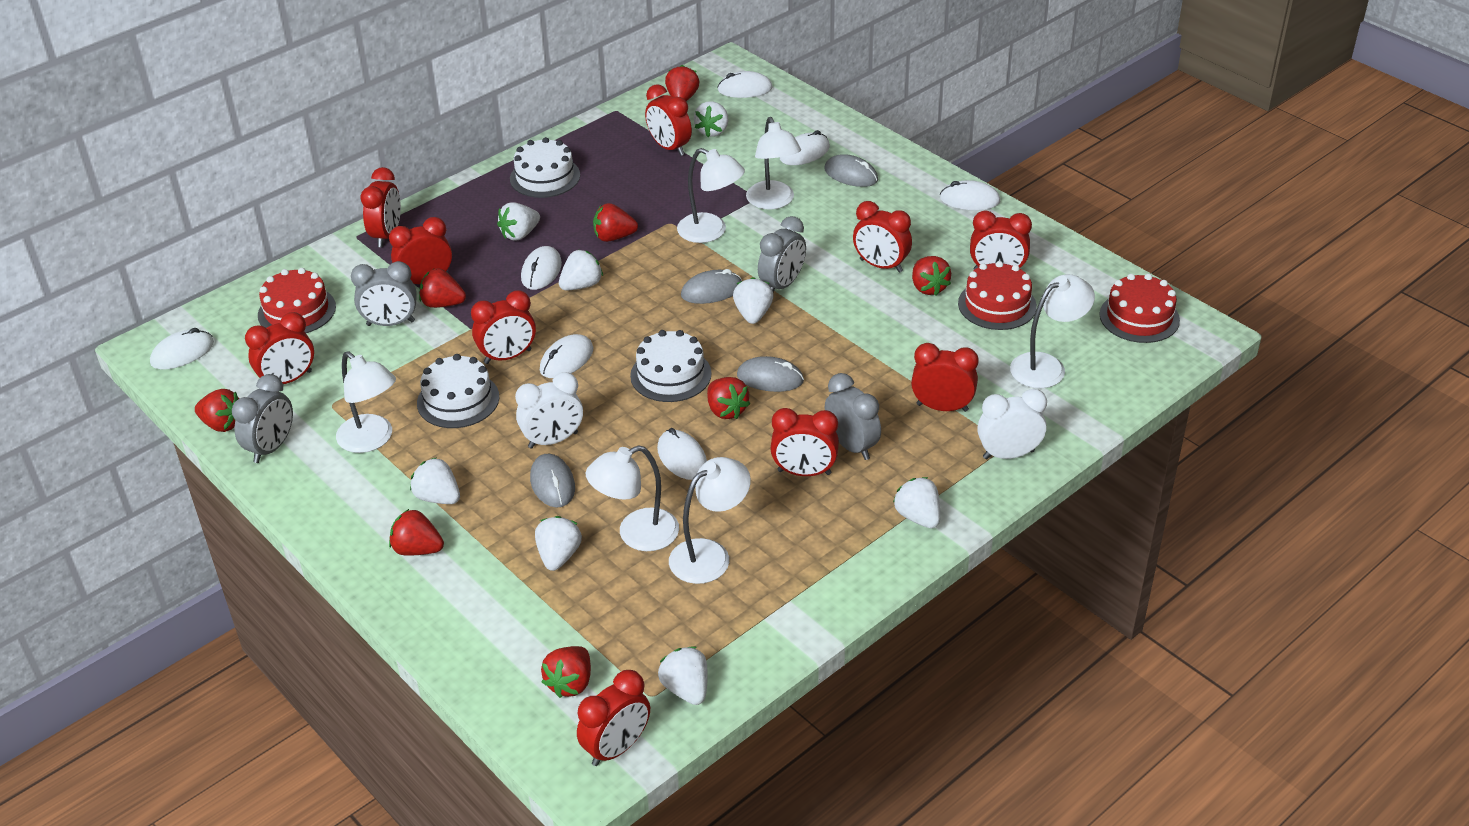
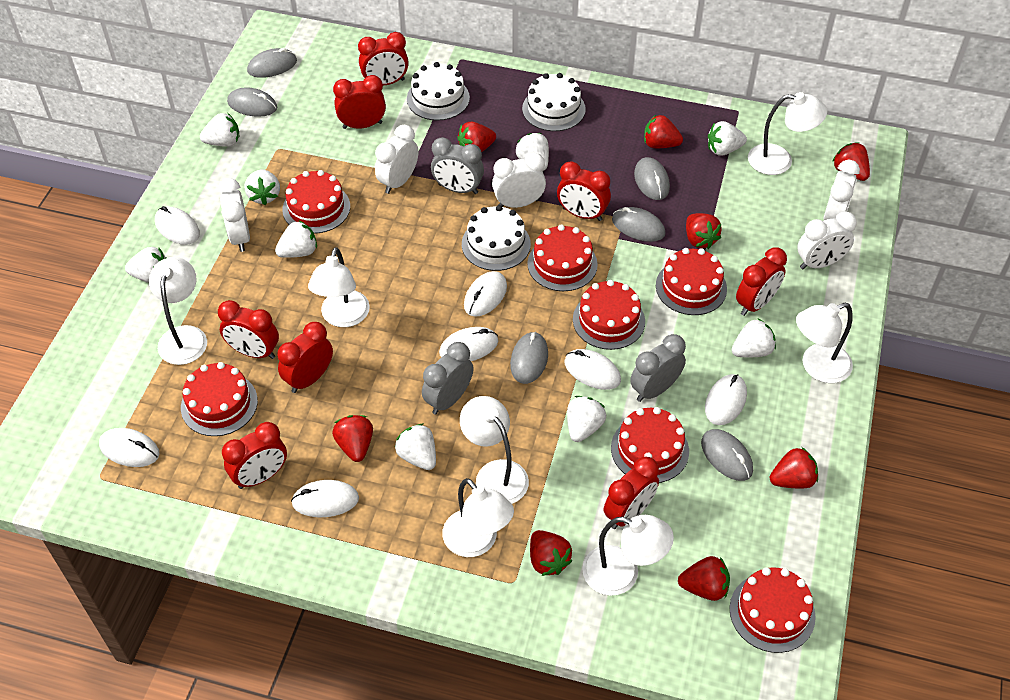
grey clock: [232,374,293,463] [351,261,417,326] [758,216,806,292] [825,373,881,460] = 4 -> [422,342,474,415] [431,137,484,194] [630,334,686,402] = 3
grey mouse: [530,454,575,508] [681,269,742,304] [737,356,804,392] [824,154,878,187] = 4 -> [227,87,277,117] [247,48,297,78] [510,332,548,384] [612,207,666,242] [634,157,670,200] [701,429,753,481] = 6
red cake: [258,268,336,333] [958,261,1037,330] [1100,274,1180,343] = 3 -> [181,362,258,436] [282,170,350,234] [527,224,598,291] [573,280,645,350] [611,407,689,483] [656,248,727,315] [729,567,816,653] = 7
red clock: [245,312,314,384] [361,167,401,247] [389,217,452,284] [471,290,536,364] [577,670,650,766] [645,84,692,156] [770,408,839,476] [853,201,912,272] [911,343,979,412] [970,210,1032,270] = 10 -> [218,300,279,359] [222,422,287,489] [277,322,333,393] [333,75,386,129] [358,32,409,85] [557,161,611,221] [604,456,659,529] [736,247,787,316] = 8
white clock: [515,372,583,449] [977,389,1047,459] = 2 -> [218,178,250,252] [375,125,418,194] [492,153,546,208] [797,211,857,269] [823,160,860,220] = 5
white lamp: [336,351,396,453] [585,445,679,551] [669,457,751,584] [677,148,745,243] [746,117,801,210] [1010,274,1095,388] = 6 -> [149,257,207,365] [308,247,370,327] [442,478,514,557] [460,396,529,504] [582,515,674,596] [748,92,827,175] [796,303,853,383] = 7
white strawberry: [410,457,460,504] [497,202,540,241] [535,516,582,571] [559,250,603,290] [658,646,708,705] [694,101,728,137] [733,277,774,324] [893,477,940,529] = 8 -> [125,247,166,283] [200,113,239,147] [245,169,280,205] [275,221,317,258] [395,424,436,470] [515,133,549,171] [567,396,606,442] [708,121,747,156] [732,319,776,357] = 9

